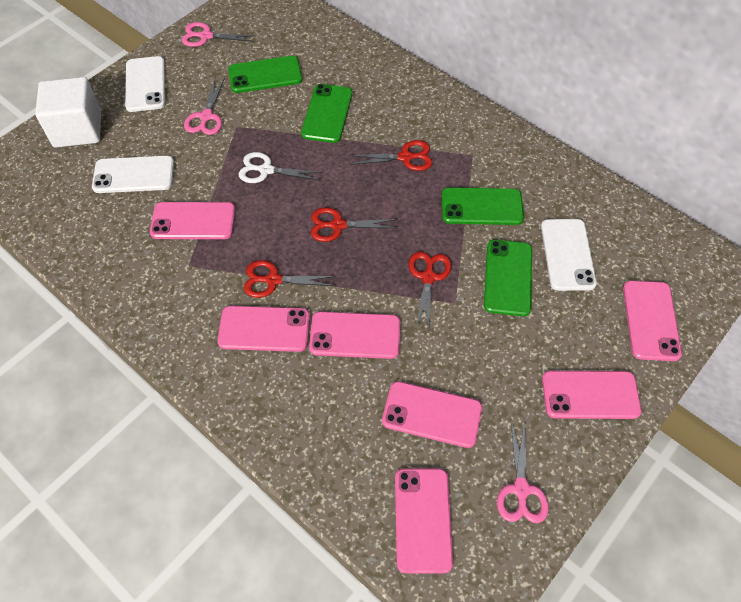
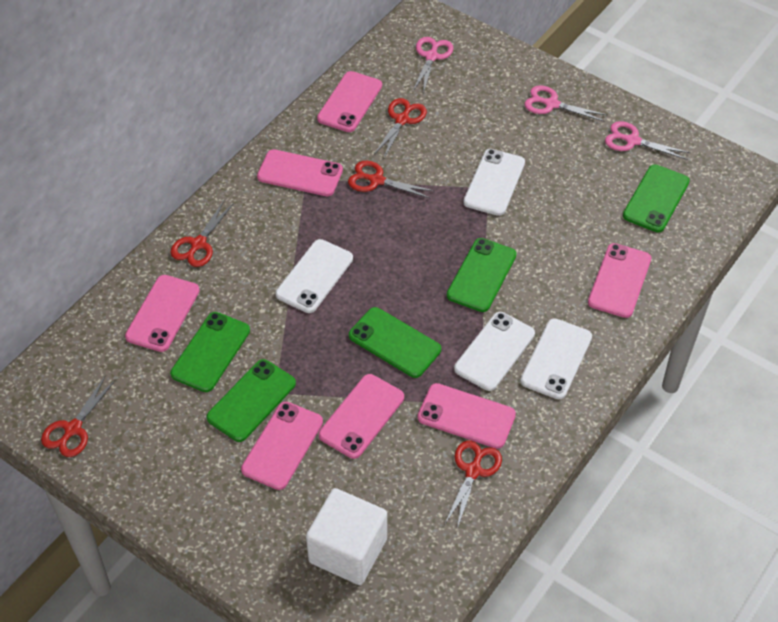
green phone: [228,56,302,93] [301,84,352,143] [442,187,524,225] [484,240,532,316] = 4 -> [170,312,250,392] [206,359,296,442] [349,307,441,378] [447,238,517,312] [623,164,690,233] = 5
red scissors: [244,260,336,298] [311,207,398,242] [349,140,432,171] [409,251,452,331] = 4 -> [41,377,115,457] [170,201,234,267] [348,161,434,199] [374,98,427,158] [444,440,502,529] = 5
white phone: [92,156,174,193] [125,56,165,112] [541,219,597,291] = 3 -> [276,239,353,313] [454,312,535,391] [463,149,525,216] [520,318,592,399] = 4
white scissors: [239,152,323,183] = 1 -> none = 0

